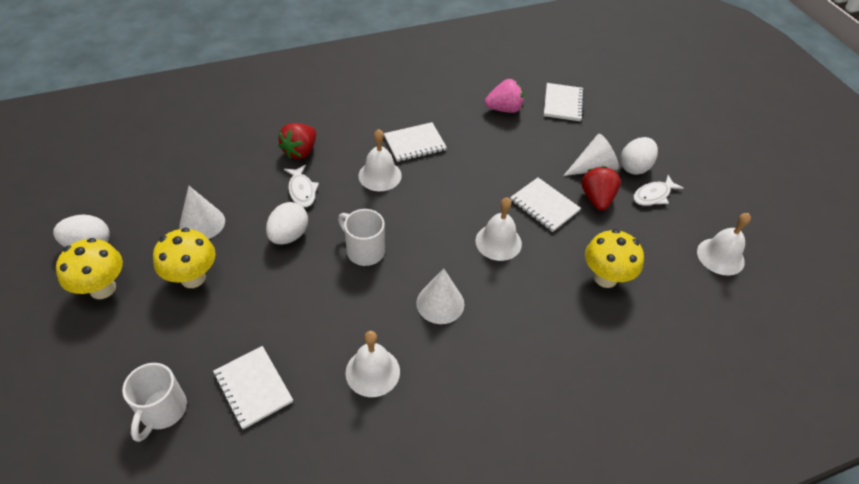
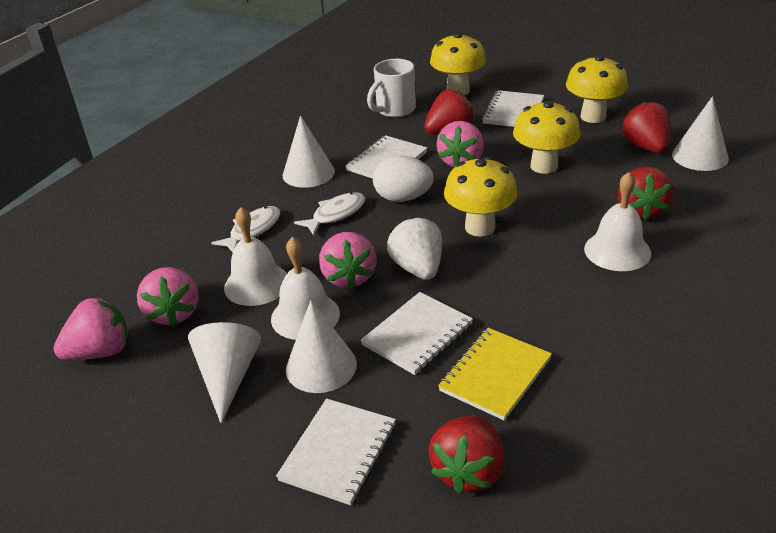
pink strawberry: [485,79,524,113] = 1 -> [53,297,128,360] [137,267,199,326] [319,232,377,289] [436,121,484,168] = 4
red strawberry: [278,123,316,159] [581,166,621,211] = 2 -> [424,89,475,134] [429,415,504,494] [618,166,674,220] [621,101,671,153] = 4
white bell: [345,331,400,397] [359,129,402,191] [475,197,522,261] [697,213,751,276] = 4 -> [224,207,287,306] [271,237,340,340] [584,172,651,271] = 3
white cone: [179,185,225,239] [416,268,464,324] [563,134,619,176] = 3 -> [188,322,261,423] [283,115,335,188] [286,300,357,393] [672,96,729,171] = 4
white egg: [53,215,110,247] [266,202,308,245] [620,137,658,175] = 3 -> [373,156,434,202] = 1
white mug: [122,363,187,442] [338,209,385,266] = 2 -> [367,59,416,117] = 1
white strawberry: none = 0 -> [387,216,442,280] = 1
yellow mushroom: [56,238,123,299] [153,228,216,288] [585,229,644,288] = 3 -> [430,32,486,95] [444,156,518,237] [513,100,580,174] [566,55,628,123] = 4
yellow notebook: none = 0 -> [438,328,552,421] = 1

